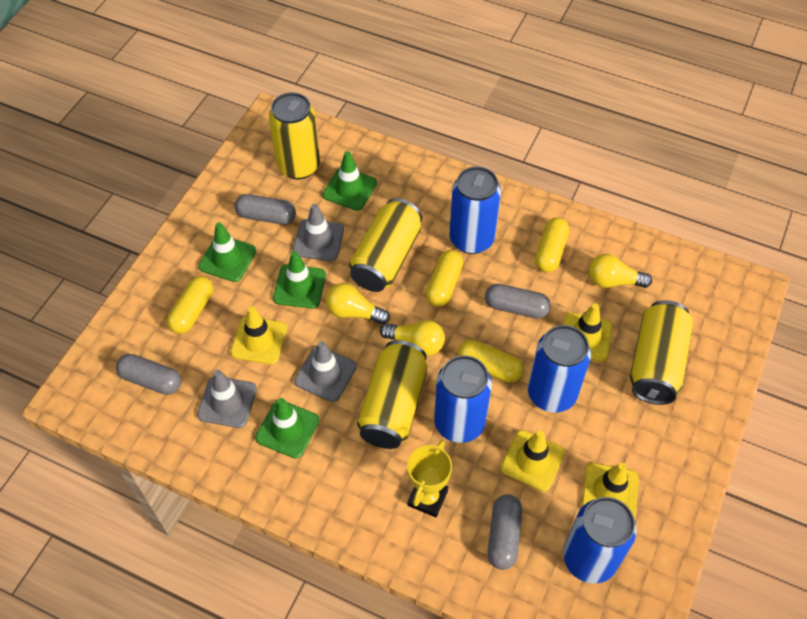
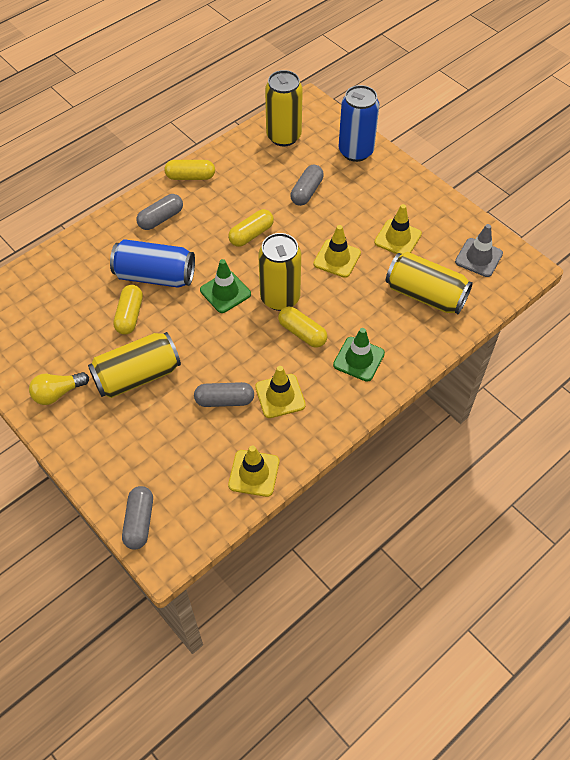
blue can: [434,355,492,443] [449,167,501,254] [528,325,591,413] [563,497,637,584] = 4 -> [110,239,195,288] [339,85,380,162] = 2
green traffic cone: [198,222,256,282] [255,398,320,459] [273,251,326,309] [323,151,377,211] = 4 -> [200,259,251,313] [333,328,385,382] = 2
grey traffic cone: [197,370,257,428] [292,204,344,261] [294,341,357,402] = 3 -> [455,224,503,277] = 1
yellow light bulb: [326,283,390,325] [380,320,445,356] [588,254,652,288] = 3 -> [29,372,89,405] = 1
yellow trophy: [407,440,452,517] = 1 -> none = 0

